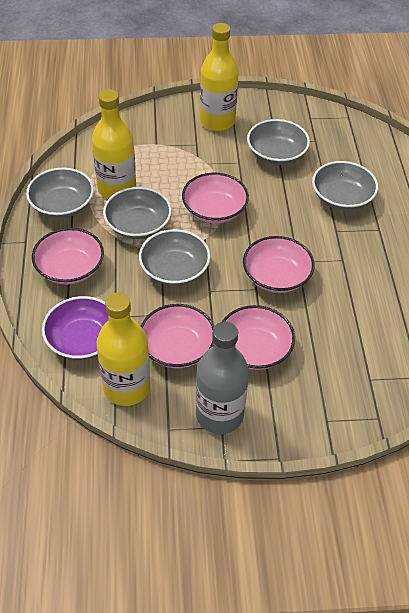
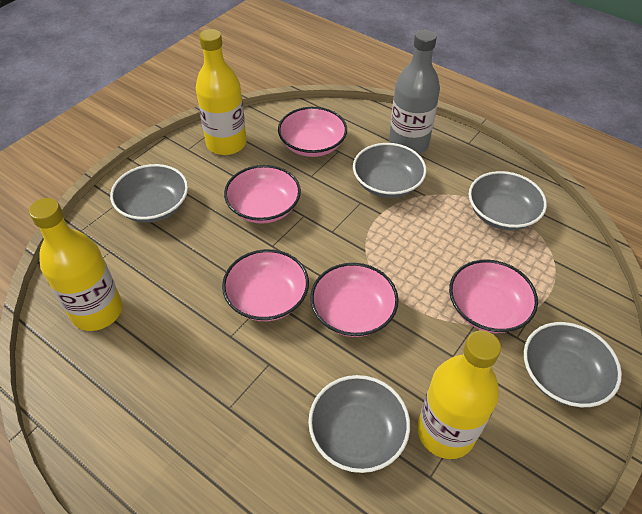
purple bowl: [42,296,109,360] = 1 -> none = 0

